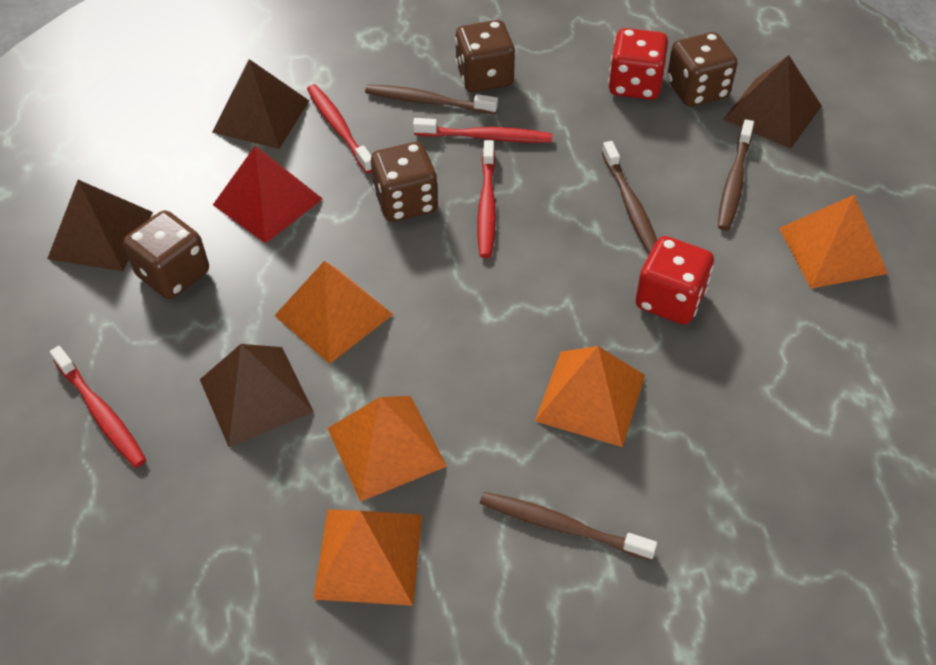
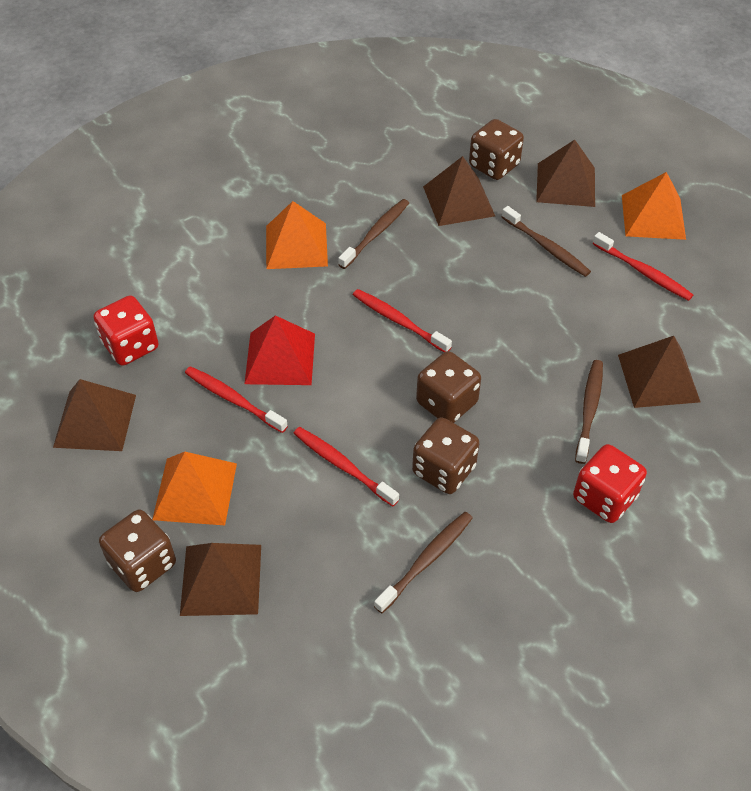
brown pyramid: [47,180,153,271] [200,344,314,447] [212,59,309,149] [723,55,822,149] = 4 -> [53,379,136,451] [180,543,261,616] [423,156,495,226] [536,140,595,207] [618,336,701,408] = 5
orange pyramid: [274,261,393,364] [313,509,422,606] [327,396,447,502] [535,346,645,447] [779,195,888,289] = 5 -> [152,452,237,525] [266,201,328,269] [622,172,686,240] = 3

